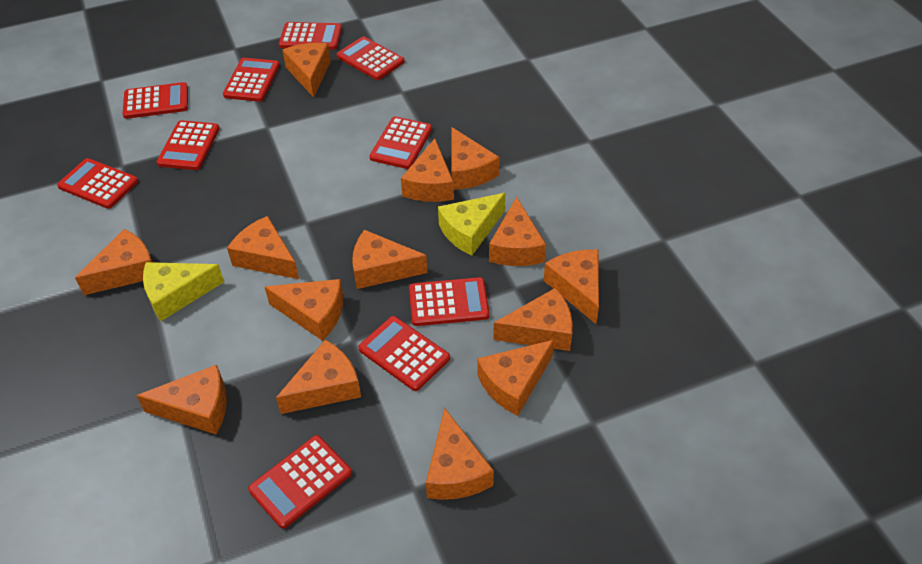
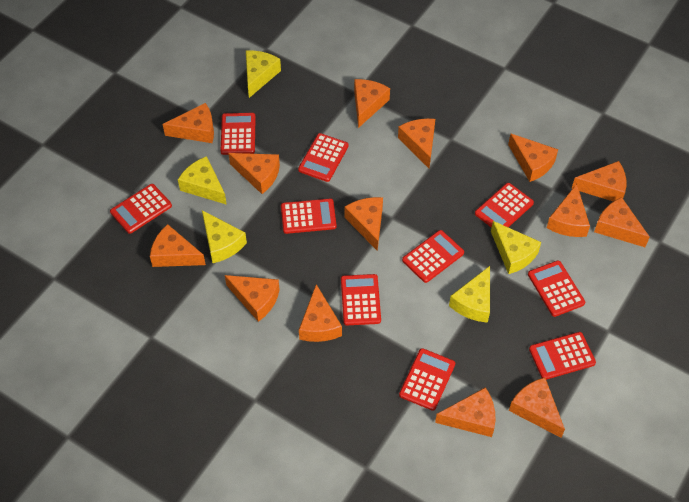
yellow cheese: [143,262,224,321] [438,193,505,255] = 2 -> [178,156,227,205] [202,210,247,263] [246,51,281,98] [449,266,490,323] [491,221,541,274] = 5

